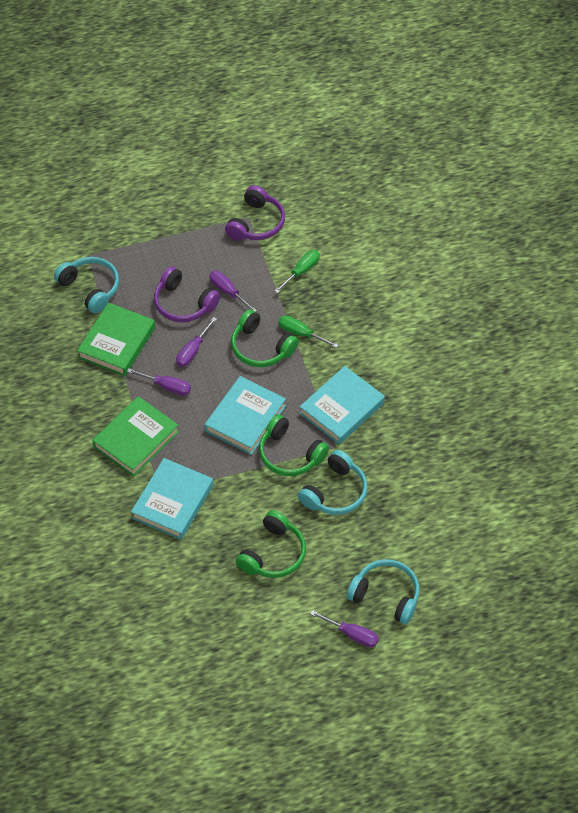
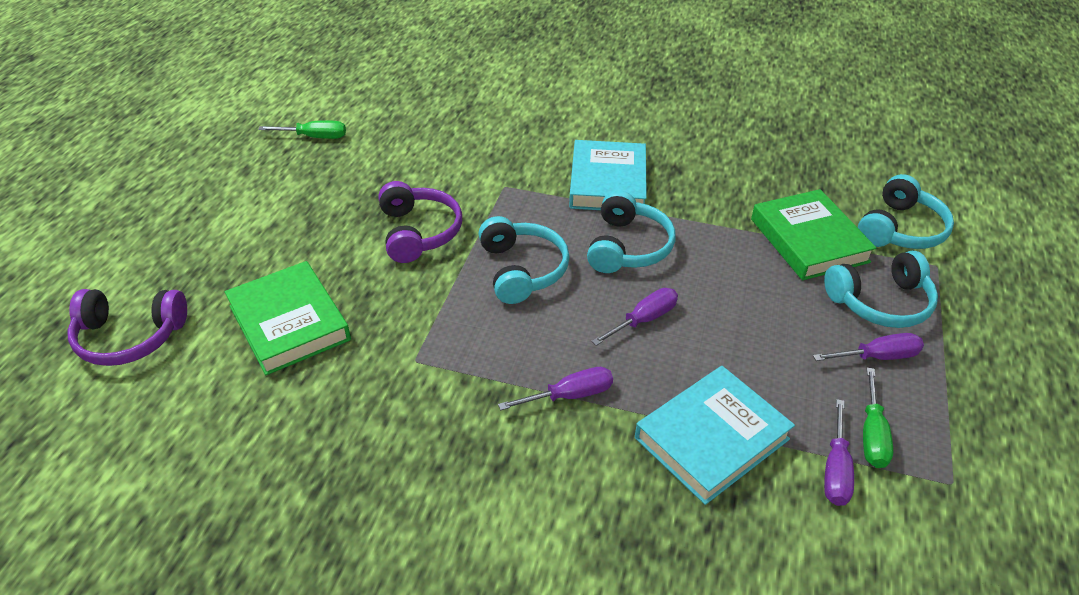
green headphones: [231,309,299,367] [236,510,306,578] [259,414,329,476] = 3 -> none = 0
turquoise book: [131,458,213,540] [205,376,286,455] [300,366,385,445] = 3 -> [569,140,647,210] [635,366,795,505] = 2
turquoise headphones: [54,257,119,314] [298,450,367,515] [347,559,420,624] = 3 -> [479,216,570,304] [587,190,676,273] [824,251,938,328] [858,174,954,249] = 4

